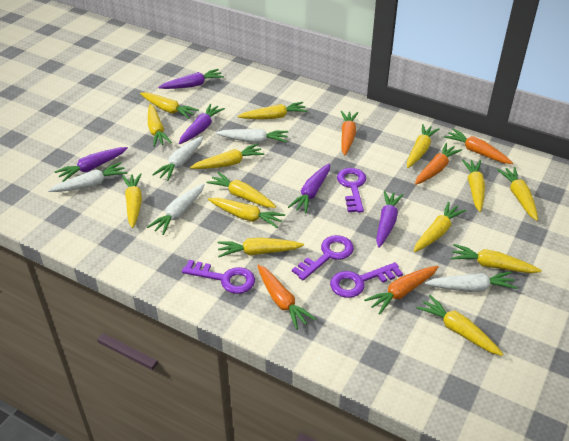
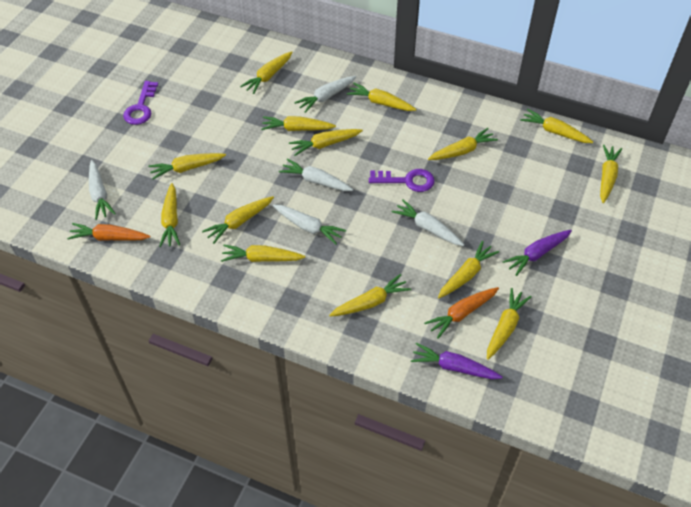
orange carrot: [257,265,316,330] [341,111,358,155] [364,266,439,315] [415,143,462,185] [444,128,513,164] = 5 -> [67,223,151,241] [424,287,499,339] = 2
purple carrot: [54,147,128,182] [158,69,224,89] [179,104,225,144] [288,163,330,213] [376,191,404,248] = 5 -> [411,343,503,379] [502,230,572,276] = 2
purple key: [182,260,255,294] [292,235,354,280] [330,262,403,298] [337,168,366,213] = 4 -> [123,81,158,125] [369,169,435,192] = 2

